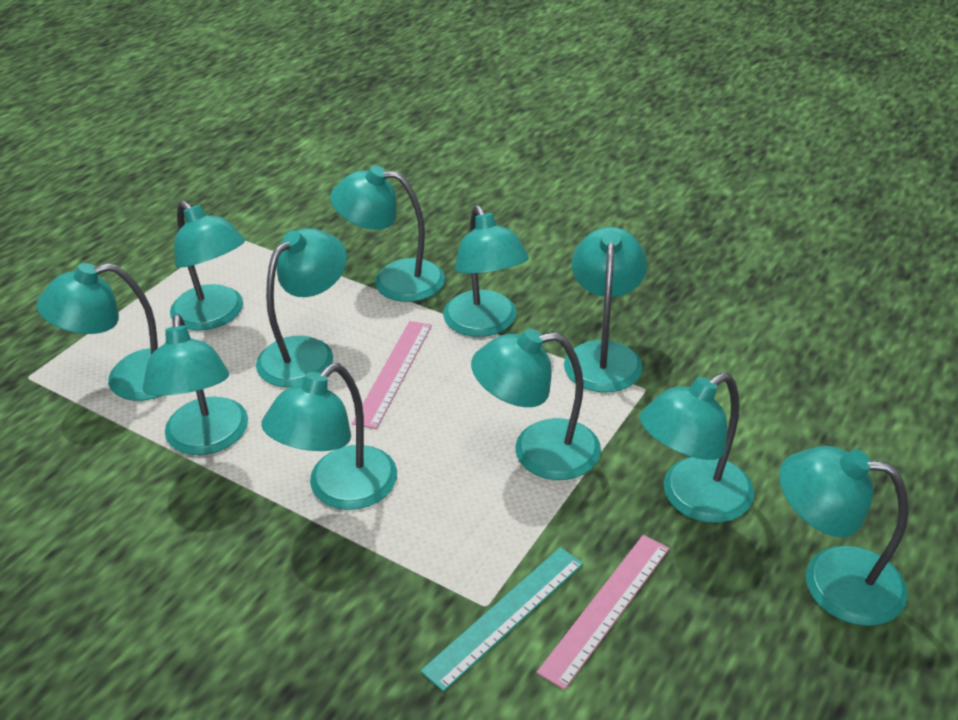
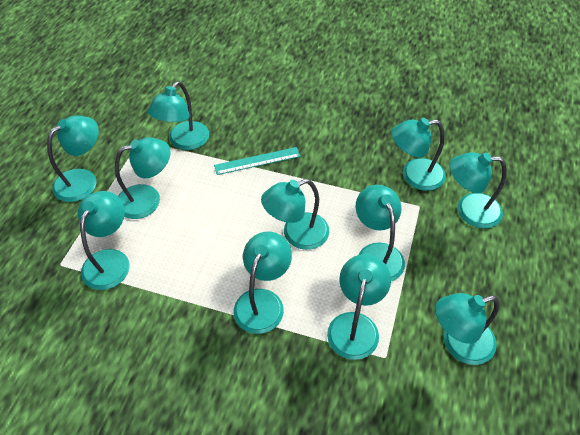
pink ruler: [352,321,432,429] [536,535,670,690] = 2 -> none = 0

